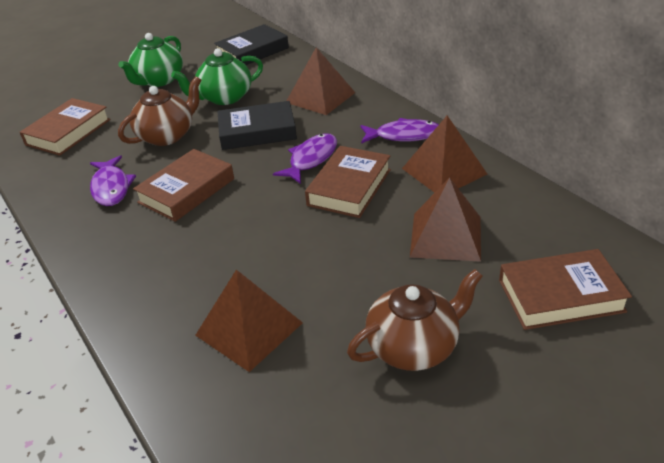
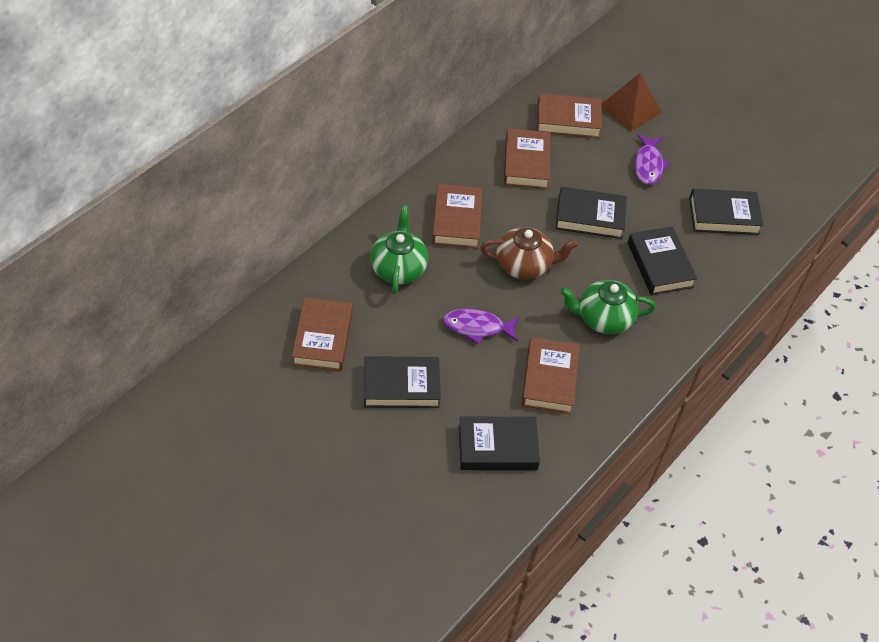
black book: [214,24,289,65] [218,101,297,150] = 2 -> [364,356,441,408] [459,416,540,470] [555,187,627,239] [628,227,697,295] [689,189,763,235] = 5
brown book: [20,98,110,156] [133,149,234,222] [305,146,391,218] [499,249,632,330] = 4 -> [292,297,353,371] [432,184,482,248] [504,129,550,189] [521,337,580,414] [537,93,602,138] = 5
brown pyramid: [195,270,303,372] [287,47,355,115] [402,115,487,193] [410,177,481,262] = 4 -> [601,73,662,132] = 1
brown teapot: [118,76,201,146] [347,269,483,371] = 2 -> [480,227,578,279] = 1
purple fish: [90,155,136,206] [273,133,337,184] [360,118,439,144] = 3 -> [443,309,519,344] [634,134,670,185] = 2

